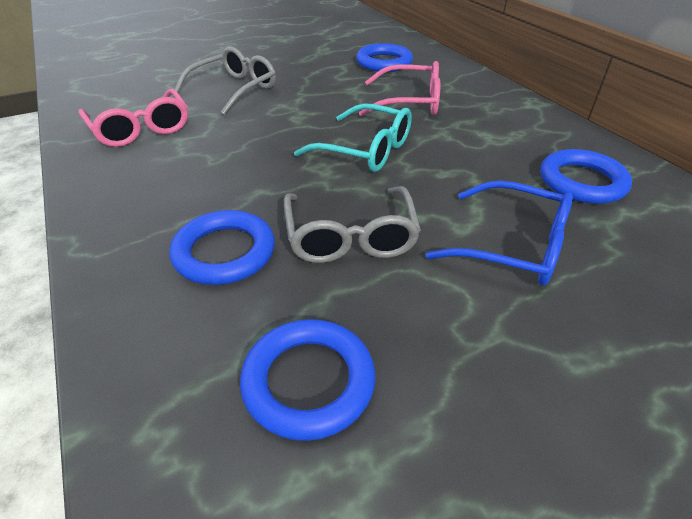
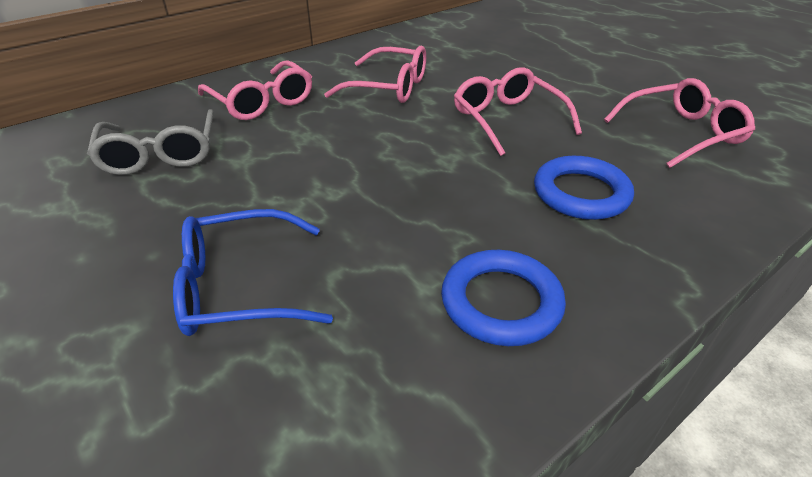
blue ring: [169,210,275,285] [240,319,375,441] [356,43,413,72] [540,149,632,204] = 4 -> [441,250,566,346] [534,156,634,220] = 2
grey glasses: [174,46,276,115] [284,186,421,263] = 2 -> [87,109,214,175] = 1
pink glasses: [78,89,188,147] [359,61,441,117] = 2 -> [198,60,312,120] [324,46,426,103] [454,67,582,156] [604,78,755,168] = 4
turquoise glasses: [294,103,412,172] = 1 -> none = 0

